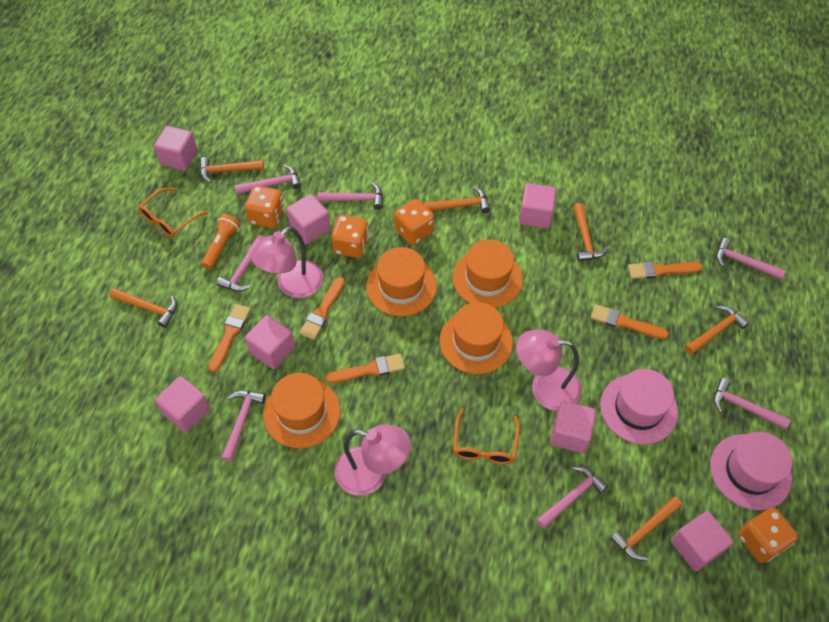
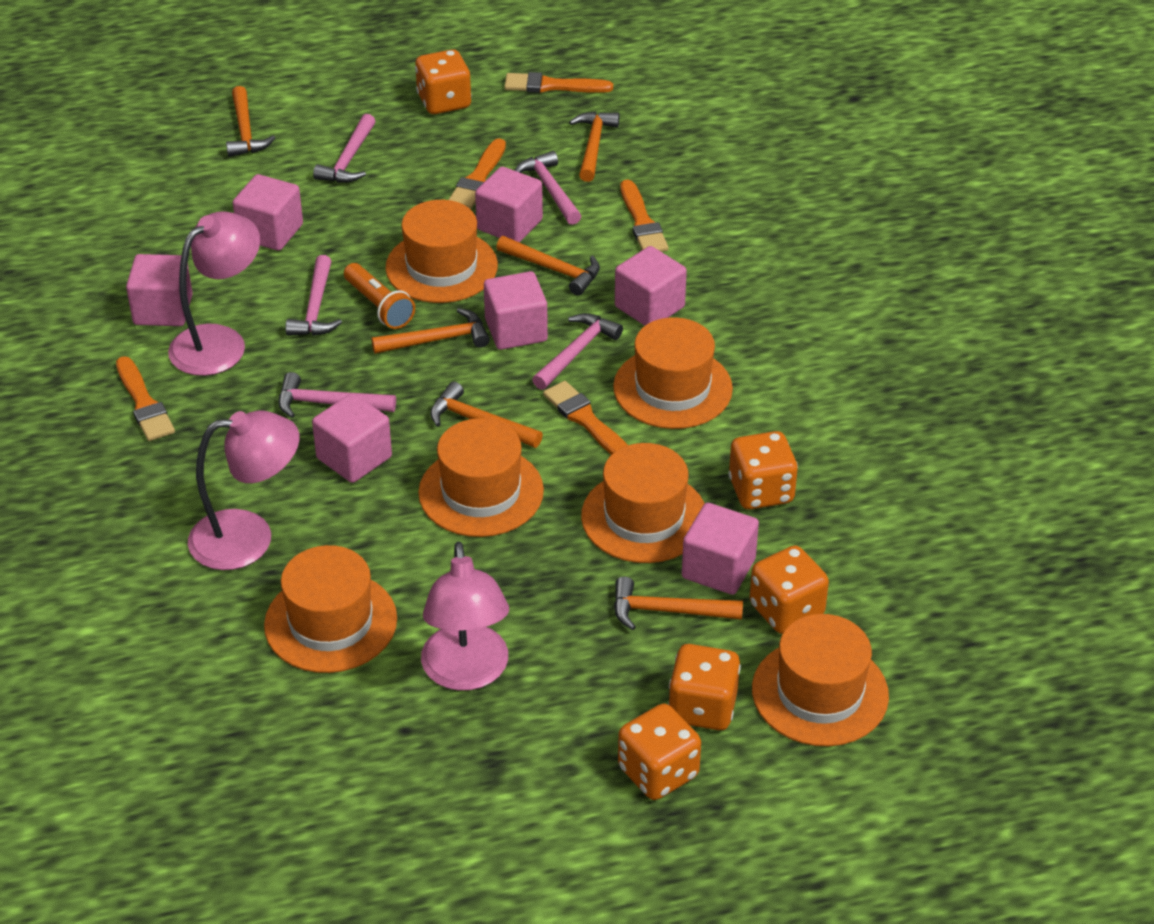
orange dice: [245,186,284,228] [331,215,369,258] [394,199,434,245] [738,508,798,563] = 4 -> [415,49,472,114] [618,704,701,800] [668,644,741,730] [728,431,798,510] [749,546,829,634] = 5
orange glasses: [138,188,208,238] [453,409,520,464] = 2 -> none = 0
orange hat: [263,373,340,448] [366,247,437,316] [440,302,513,374] [453,240,523,308] = 4 -> [264,545,397,673] [385,200,498,303] [418,418,544,537] [581,443,705,563] [613,317,733,429] [752,614,889,746] = 6
pink hammer: [217,235,264,291] [222,391,266,462] [235,165,301,195] [318,182,383,210] [536,466,608,529] [713,378,791,429] [716,238,786,280] = 7 -> [278,372,396,418] [285,255,342,336] [313,114,376,183] [515,151,581,225] [532,313,623,390] = 5
pink hat: [600,369,678,444] [710,432,792,510] = 2 -> none = 0

